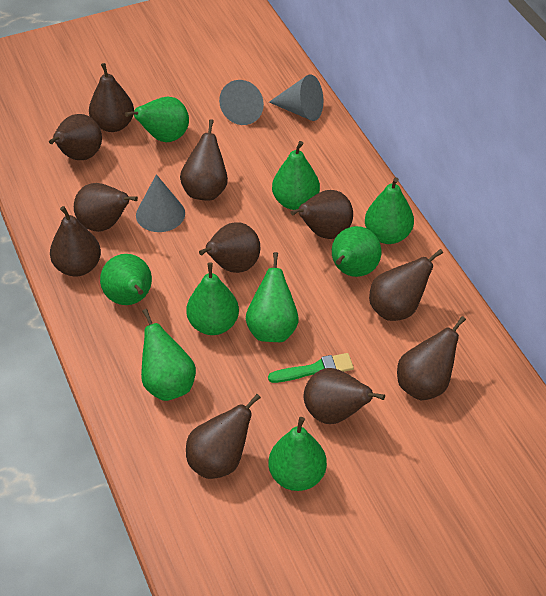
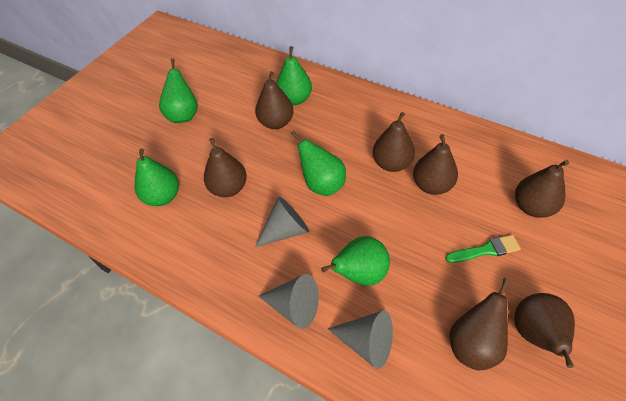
brown pear: [49,114,102,160] [50,206,101,277] [74,183,138,232] [89,63,134,132] [180,119,228,201] [186,394,261,479] [199,222,260,273] [290,190,353,239] [304,368,385,424] [369,249,443,321] [397,316,466,400] = 11 -> [204,138,247,197] [255,71,294,129] [373,112,415,172] [413,134,458,195] [450,278,510,371] [514,293,575,368] [515,160,569,218] = 7
green pear: [100,254,152,305] [125,97,189,142] [141,309,196,401] [186,262,239,335] [246,252,299,342] [269,417,327,491] [272,141,320,210] [332,226,381,277] [365,177,414,244] = 9 -> [135,149,179,206] [159,59,198,123] [276,46,312,105] [291,131,346,196] [321,236,390,286] = 5

